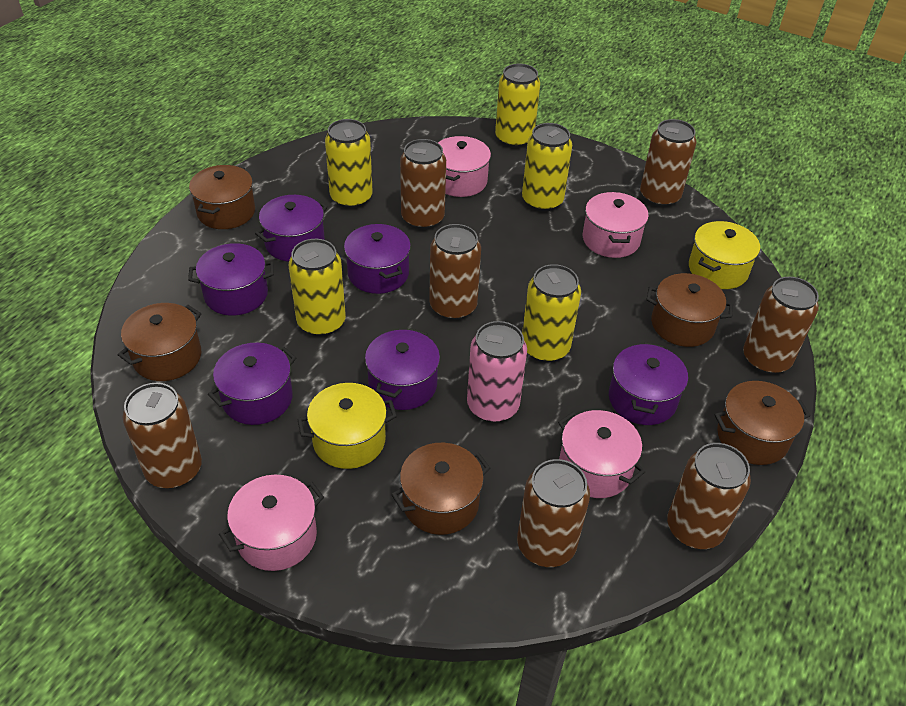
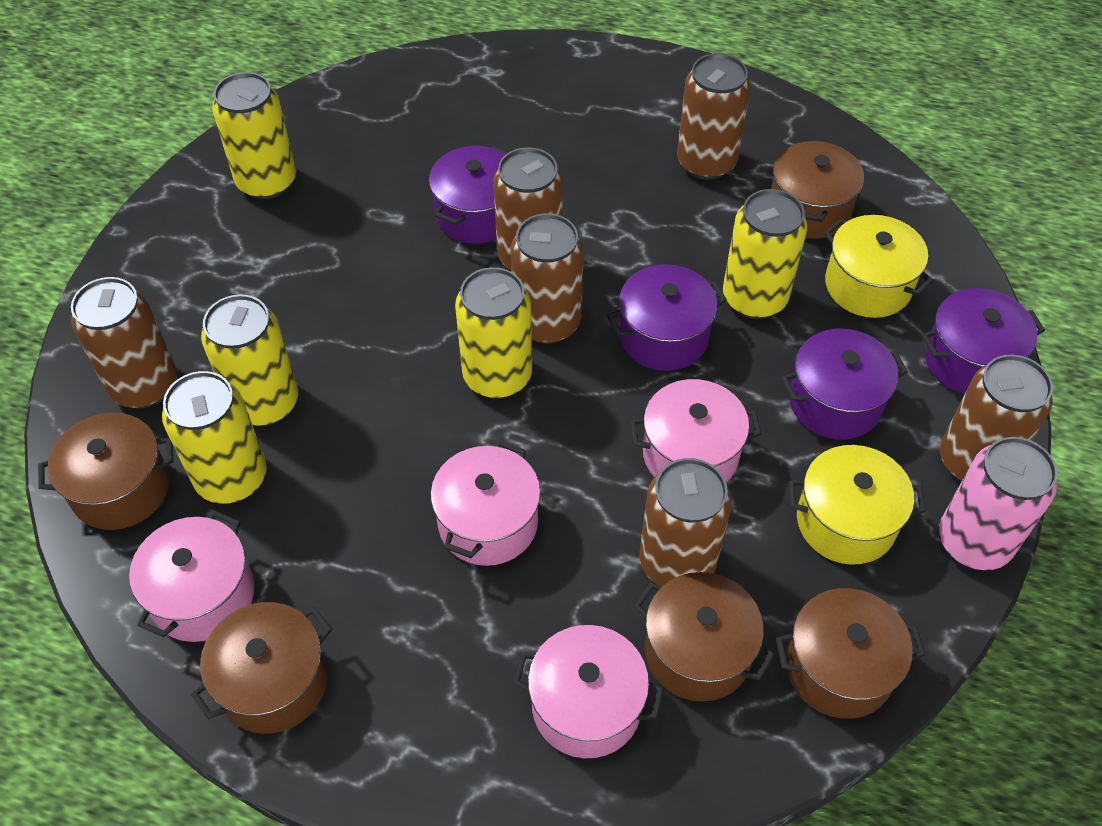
brown can: [122,383,202,489] [400,139,446,230] [429,224,481,320] [517,459,590,567] [640,119,696,207] [667,443,751,549] [743,276,819,374] = 7 -> [71,277,177,408] [493,147,563,270] [511,213,584,344] [639,458,732,587] [677,53,751,180] [940,355,1053,482] = 6
purple pot: [188,243,274,316] [208,343,296,425] [255,195,328,262] [344,224,411,294] [365,328,440,410] [609,342,688,425] = 6 -> [429,146,509,244] [607,264,727,371] [781,329,908,440] [922,288,1045,394] = 4

